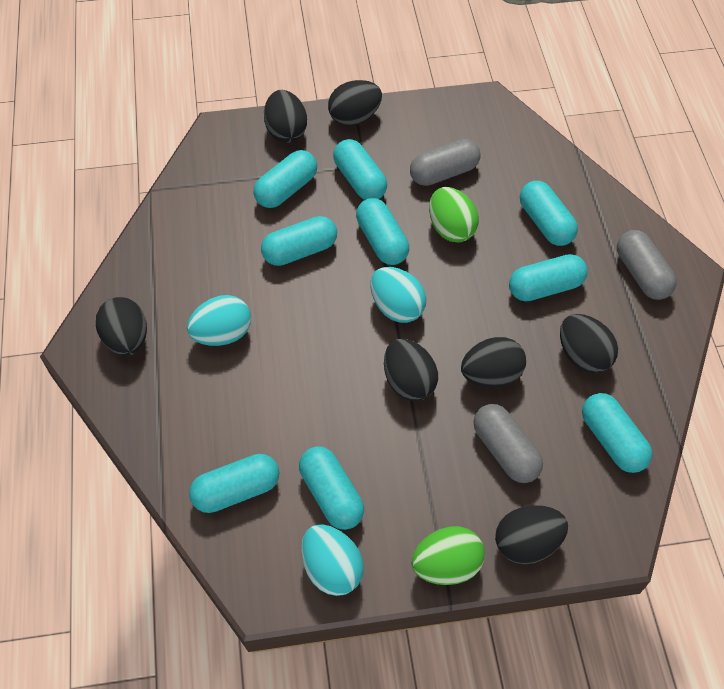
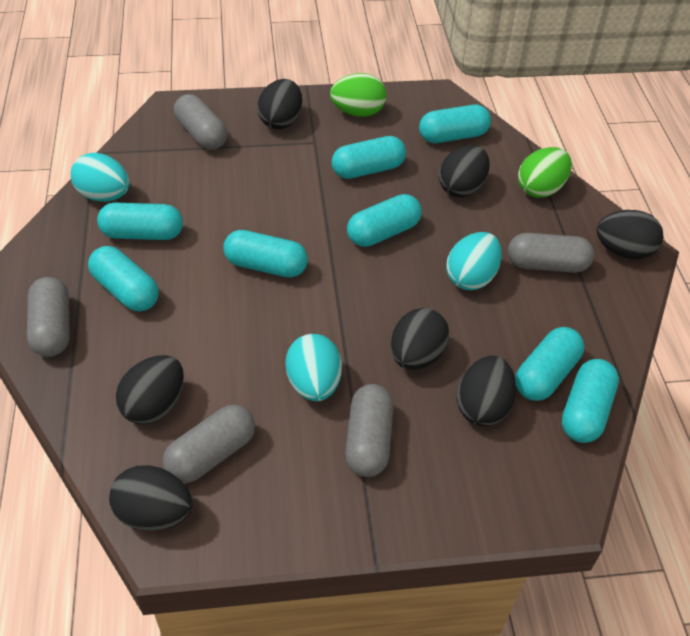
grey capsule: [410,139,481,186] [473,404,543,483] [617,230,677,300] = 3 -> [27,277,70,357] [162,405,255,483] [174,94,227,150] [345,384,393,477] [508,233,594,273] = 5
turquoise capsule: [189,454,279,513] [254,150,317,208] [261,216,337,266] [299,446,364,530] [333,139,387,200] [356,198,409,265] [509,254,587,301] [520,181,578,246] [582,393,652,473] = 9 -> [88,246,159,312] [97,203,183,240] [223,230,308,278] [332,136,406,179] [347,194,422,247] [419,105,491,143] [515,327,584,401] [562,359,619,443] = 8

